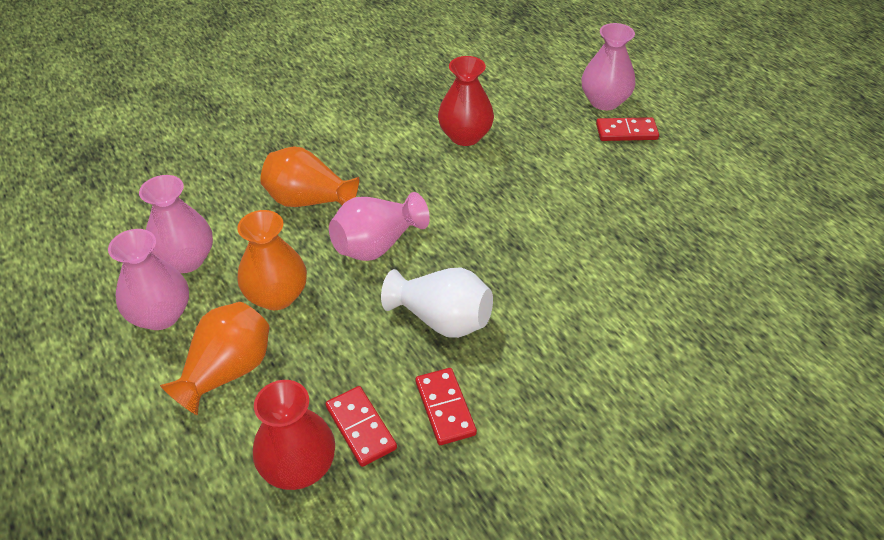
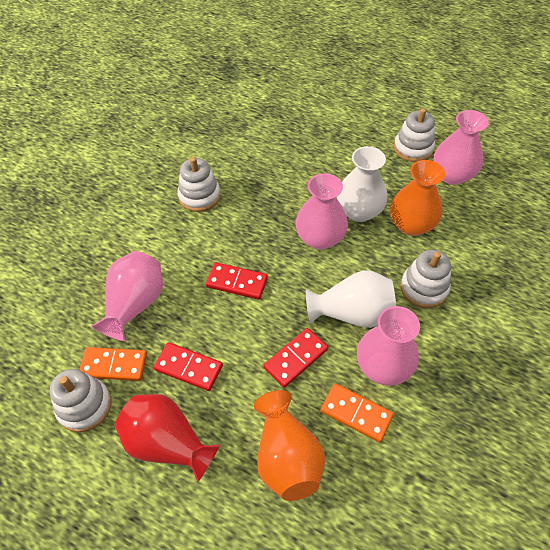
orange domino: none = 0 -> [79,347,147,381] [320,383,394,442] = 2
orange vase: [160,302,269,415] [237,210,307,310] [260,146,359,207] = 3 -> [254,390,325,501] [390,160,445,236] = 2
red vase: [253,380,335,490] [438,56,494,146] = 2 -> [115,394,220,483] = 1
white stacking toy: none = 0 -> [50,369,112,432] [177,157,221,212] [394,108,435,162] [400,250,451,308] = 4
white vase: [381,267,493,338] = 1 -> [306,270,396,328] [337,146,387,222] = 2

